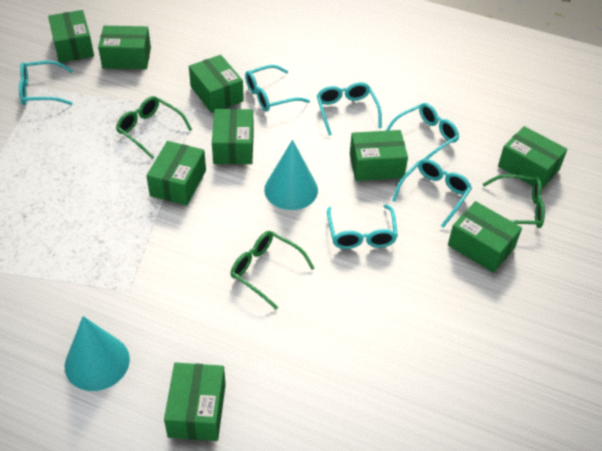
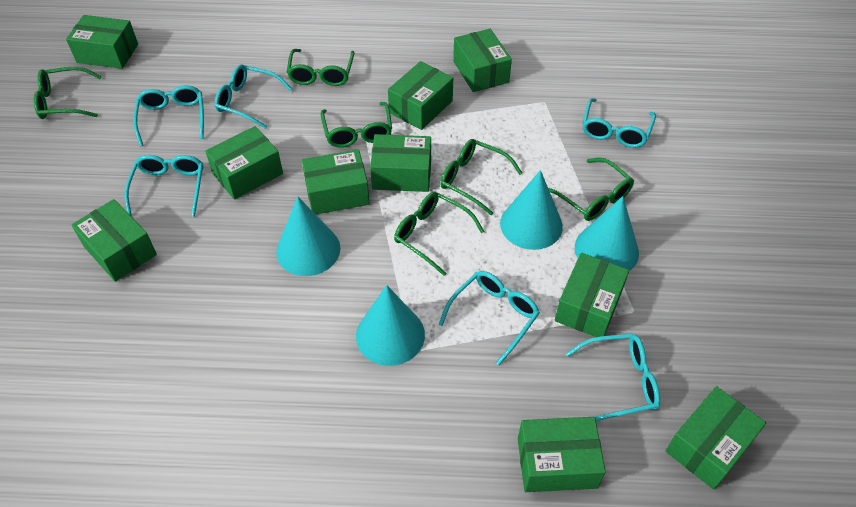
green box: [48,10,94,63] [98,26,151,69] [146,141,206,206] [164,363,226,441] [189,55,244,113] [212,109,254,164] [350,130,408,181] [448,201,522,273] [498,126,567,189] = 9 -> [66,15,138,69] [72,199,157,282] [205,126,283,200] [302,149,370,214] [370,134,431,192] [388,61,453,130] [453,29,512,92] [518,417,606,492] [555,253,629,337] [666,386,766,490] = 10
green glasses: [116,96,192,159] [230,231,315,310] [483,174,545,228] = 3 -> [34,67,102,119] [287,49,355,86] [321,102,392,148] [394,192,485,276] [440,139,522,215] [548,158,634,221] = 6
turquoise cone: [65,316,130,391] [264,140,318,210] = 2 -> [276,196,340,276] [356,285,425,366] [500,170,563,250] [575,196,639,271] = 4

